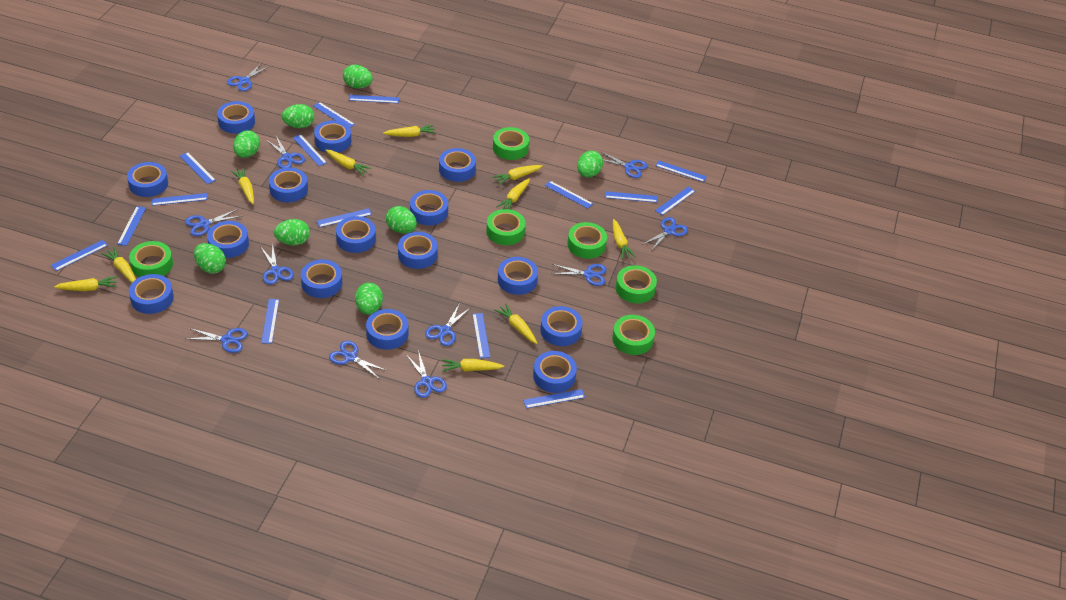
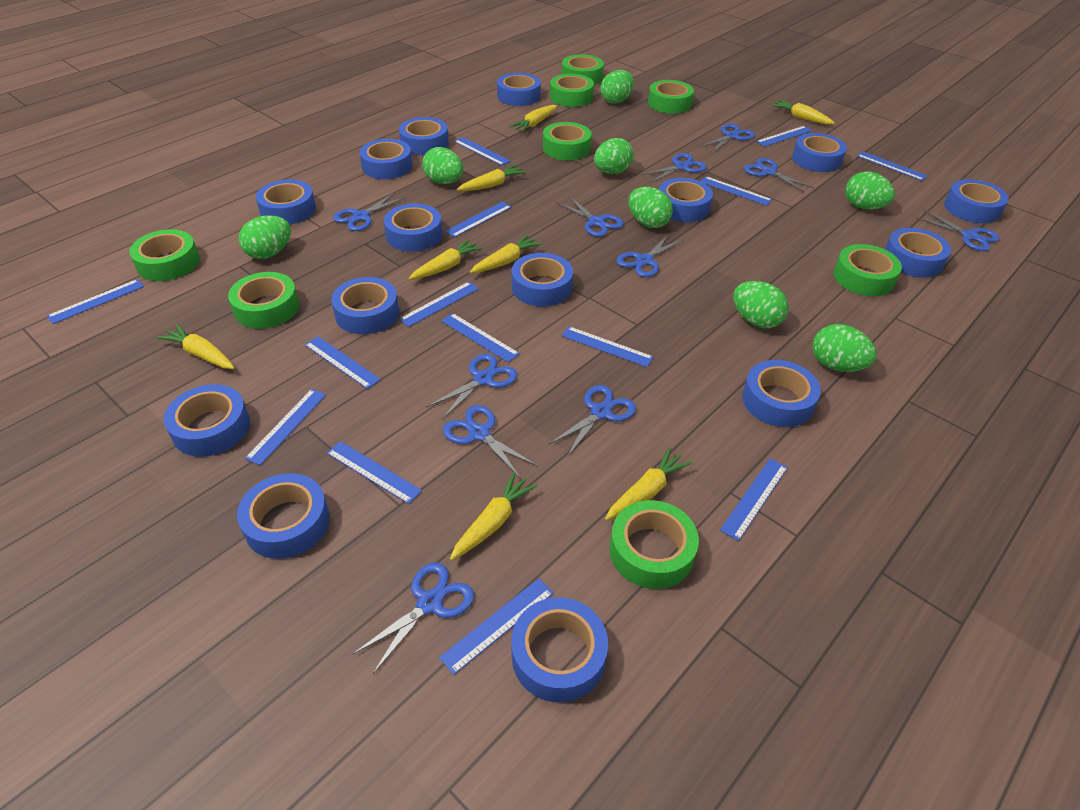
blue ruler: [51,240,108,271] [117,206,146,246] [151,193,208,206] [180,152,216,184] [261,299,279,344] [293,134,327,166] [313,102,355,127] [317,208,372,228] [349,95,399,103] [472,313,490,358] [523,389,585,408] [545,181,593,209] [605,191,657,203] [655,187,695,215] [656,161,707,182] = 15 -> [47,279,144,324] [245,389,326,465] [305,337,381,389] [327,441,422,504] [399,282,479,327] [439,578,554,675] [441,313,520,362] [445,202,512,237] [454,137,510,166] [562,326,654,367] [701,176,772,206] [720,458,788,541] [756,126,812,147] [857,151,928,181] = 14
green tape: [129,241,173,277] [486,209,526,245] [493,127,529,160] [567,222,607,259] [612,315,655,355] [616,265,657,303] = 6 -> [129,229,200,281] [228,272,299,329] [543,122,592,160] [550,74,594,107] [562,54,604,85] [609,500,699,589] [648,80,694,114] [834,244,902,296] = 8
yellow carrot: [54,276,117,291] [101,247,136,283] [231,167,254,204] [325,149,371,176] [383,125,436,137] [442,359,504,372] [492,165,543,185] [494,303,537,344] [497,178,530,209] [613,219,635,259] = 10 -> [157,324,235,369] [409,239,483,280] [450,472,538,560] [457,164,526,191] [470,234,542,273] [509,105,557,132] [605,447,693,520] [771,100,835,124] = 8

